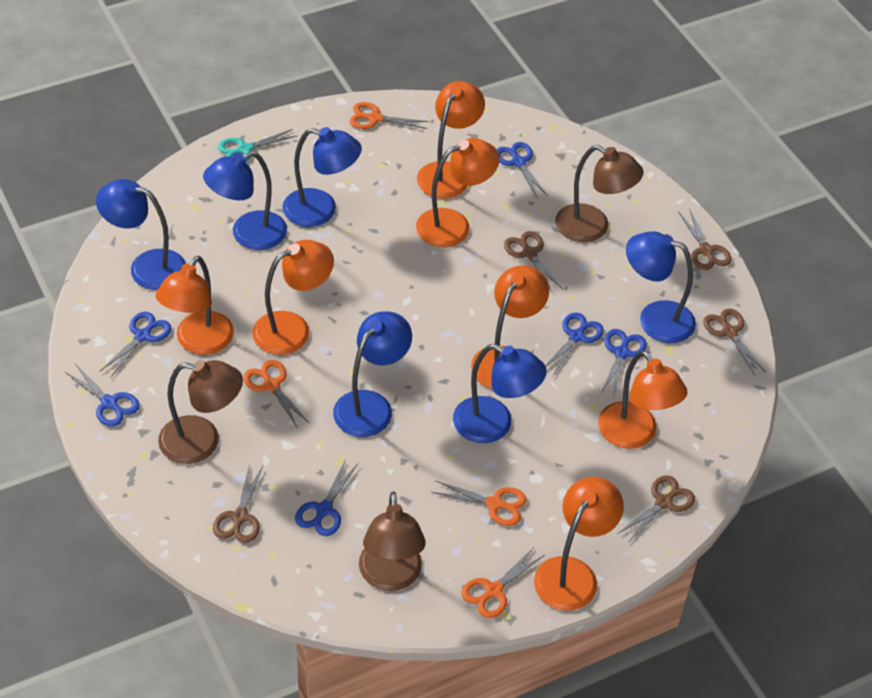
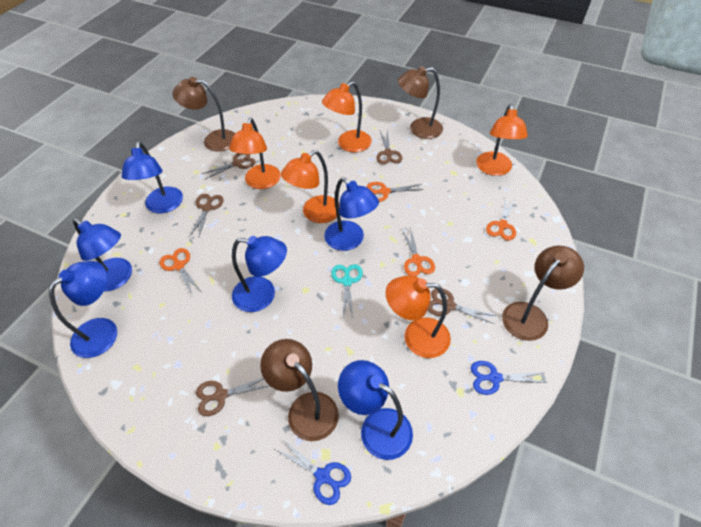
blue scissors: [64,364,140,427] [100,312,172,377] [295,459,358,536] [497,142,548,199] [545,313,604,376] [601,329,647,398] = 6 -> [275,439,351,505] [471,361,548,395] = 2
brown lamp: [158,360,243,464] [359,491,426,591] [555,145,644,242] = 3 -> [172,77,235,152] [260,339,339,441] [398,66,443,139] [502,246,584,341] = 4
orange lamp: [156,256,234,355] [252,240,334,355] [416,138,499,247] [417,81,485,199] [471,266,549,389] [534,477,624,611] [598,350,688,449] = 7 -> [229,118,281,189] [281,150,337,223] [322,81,372,152] [386,275,451,358] [476,104,528,176] = 5

